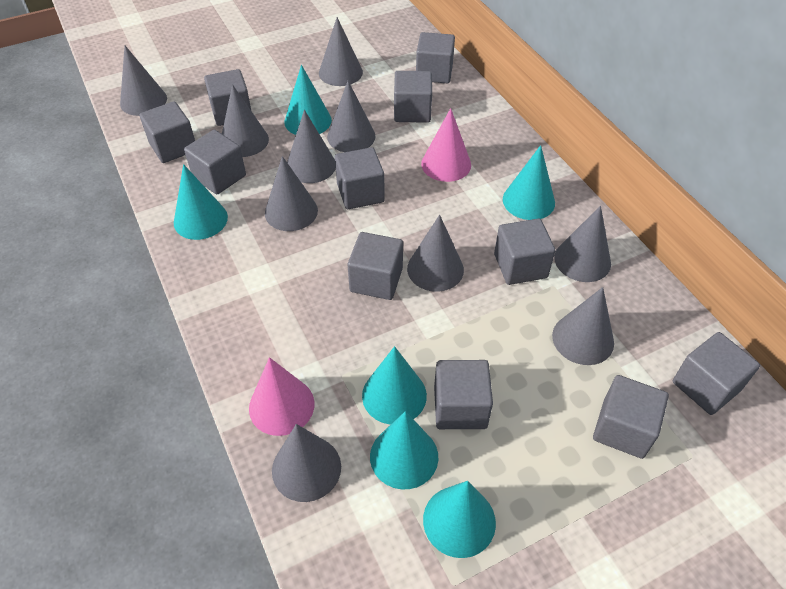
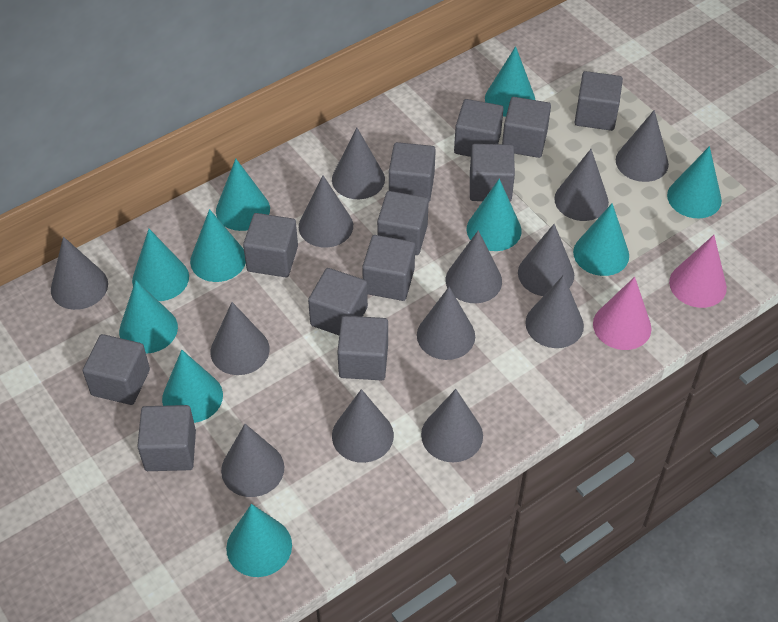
grey cone: [120,46,167,116] [222,84,269,157] [265,156,318,231] [272,424,341,502] [287,110,336,183] [319,17,363,86] [327,81,375,152] [407,215,464,292] [552,287,614,365] [554,206,611,282] = 10 -> [51,237,108,310] [211,302,270,375] [221,424,284,497] [299,175,353,247] [332,128,385,199] [332,389,394,463] [417,287,475,360] [421,389,483,462] [446,230,502,303] [518,224,574,296] [525,275,584,348] [554,149,609,221] [616,110,669,182] = 13
grey cube: [139,101,195,163] [184,130,246,195] [204,69,251,126] [335,147,385,209] [348,232,403,300] [394,71,432,123] [416,32,455,83] [434,360,493,429] [494,218,556,285] [593,375,669,459] [673,332,760,415] = 11 -> [83,334,150,405] [137,405,196,471] [243,213,298,277] [308,268,368,335] [337,316,388,381] [362,235,415,301] [377,191,429,255] [389,142,436,202] [454,99,504,157] [470,144,515,202] [502,97,551,158] [575,71,623,131] = 12
turquoise cone: [174,164,228,240] [284,65,332,135] [362,346,427,425] [370,411,439,489] [423,481,496,558] [503,145,555,220] = 6 -> [119,280,178,354] [132,229,189,301] [162,350,223,423] [190,209,246,282] [216,159,270,231] [226,504,292,577] [467,179,522,251] [485,46,535,117] [573,203,629,276] [667,146,722,218] = 10

